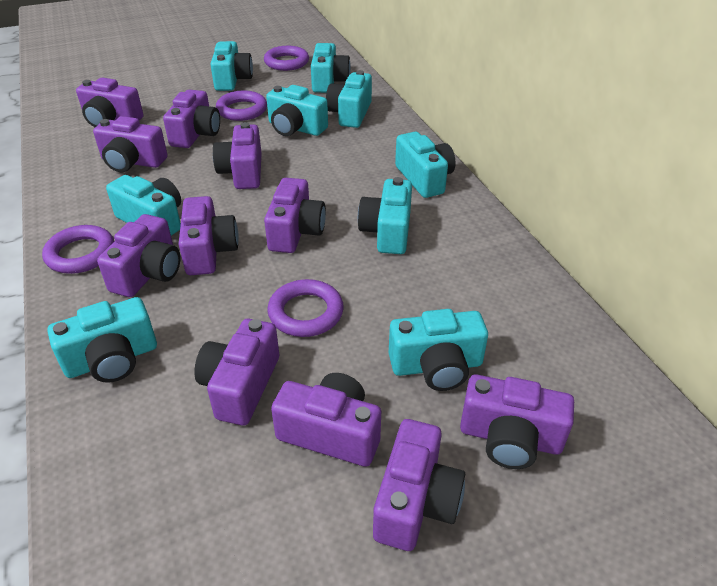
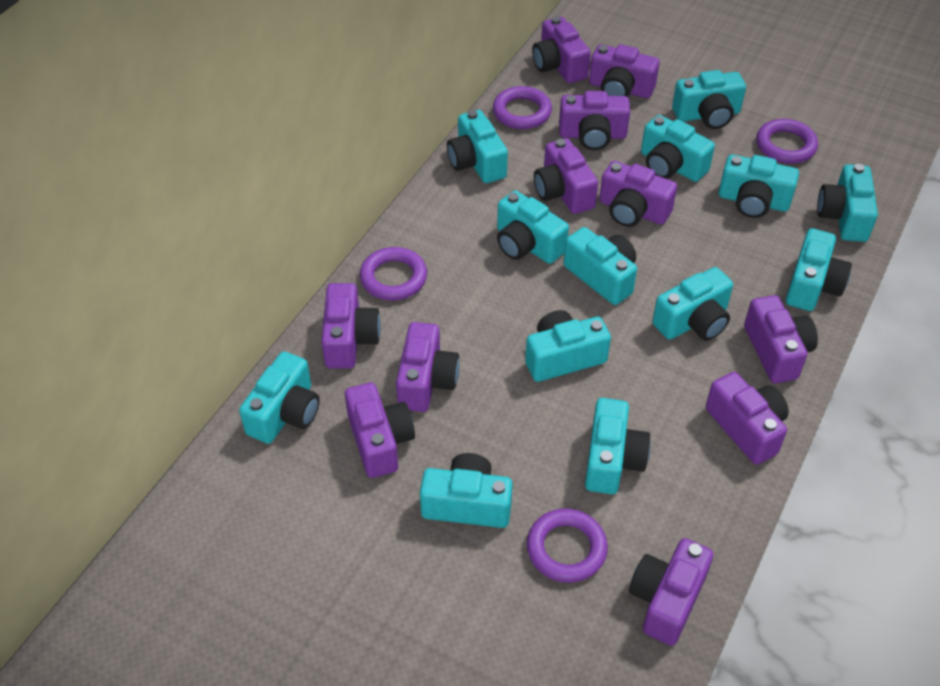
turquoise camera: [47,297,157,383] [106,175,181,236] [210,41,253,91] [266,85,328,136] [311,43,351,93] [326,70,372,128] [358,177,412,254] [389,309,488,391] [395,132,456,198] = 9 -> [239,351,320,444] [420,453,513,528] [447,110,508,183] [497,190,569,264] [525,310,611,382] [563,227,637,305] [585,398,651,494] [641,115,715,182] [652,267,733,341] [672,70,746,129] [719,154,799,218] [786,228,852,311] [817,164,878,242] = 13

